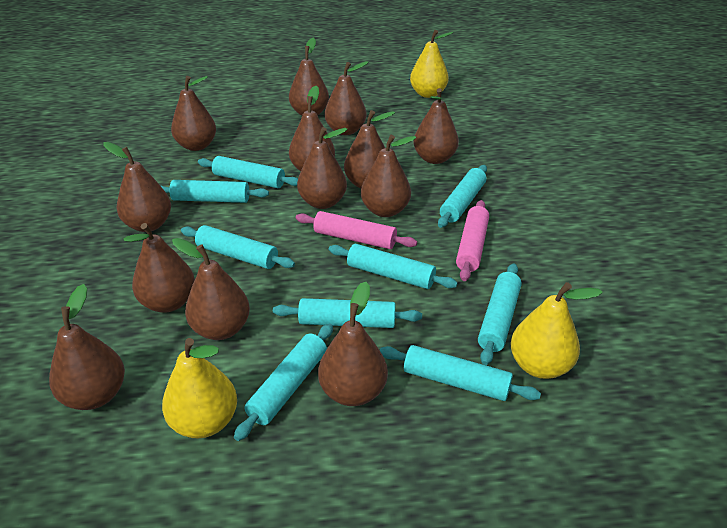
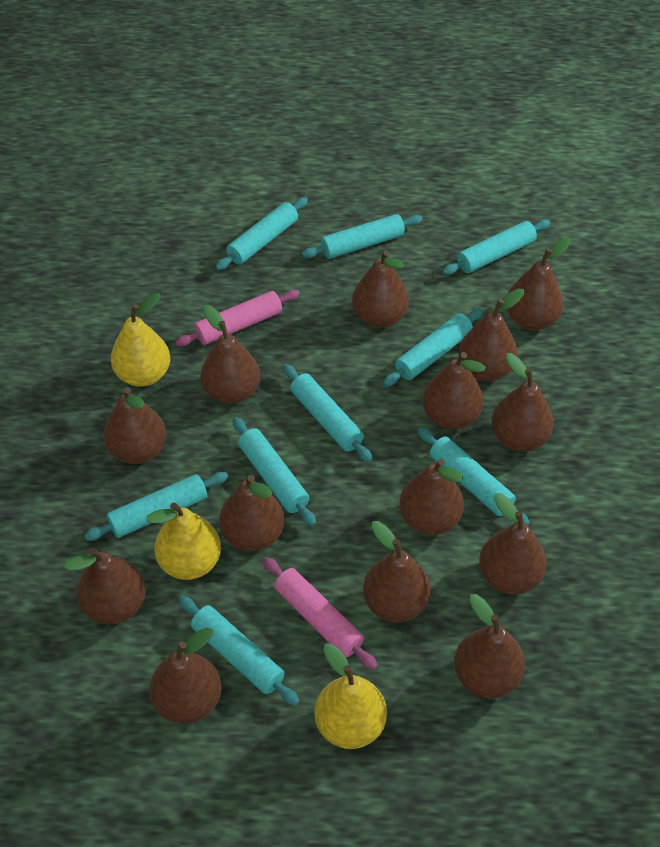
brown pear: [49,284,125,410] [103,142,171,232] [123,223,195,313] [171,76,216,151] [172,238,250,340] [289,38,329,116] [289,86,335,171] [297,127,347,209] [318,282,388,406] [325,61,368,135] [344,110,395,189] [361,135,416,217] [413,88,459,164] = 13 -> [64,548,146,624] [104,387,166,464] [149,627,222,724] [201,305,260,404] [219,475,284,551] [352,250,409,328] [363,521,431,623] [399,458,464,535] [423,352,486,430] [454,594,525,698] [459,288,524,381] [479,493,547,595] [491,353,554,452] [507,238,571,330] = 14

